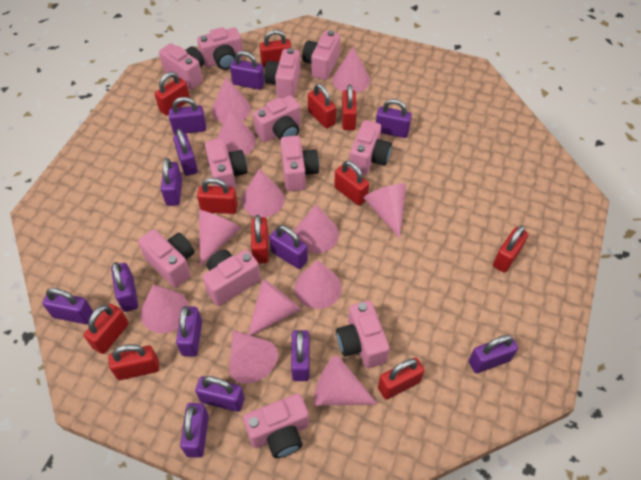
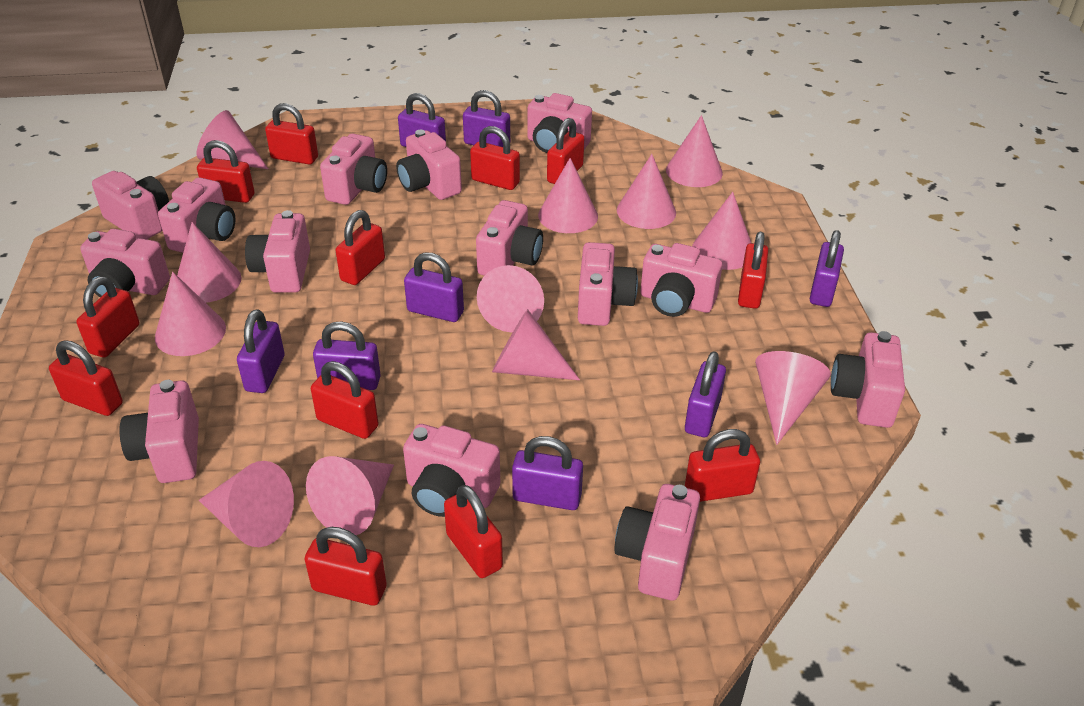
pink camera: [138,229,194,288] [159,43,204,89] [197,27,243,70] [202,250,261,306] [205,138,248,190] [243,394,309,458] [253,95,301,142] [264,48,301,98] [280,136,319,191] [302,30,340,80] [336,301,390,368] [349,120,392,175] = 12 -> [80,229,170,297] [92,171,169,239] [119,380,199,483] [158,177,236,253] [245,210,310,293] [320,134,387,205] [396,130,462,200] [403,424,500,517] [476,200,543,276] [527,93,592,153] [578,242,638,326] [614,484,700,600] [640,243,722,317] [831,331,905,428] = 14
purple padlock: [42,288,93,324] [111,262,138,312] [161,158,182,206] [169,97,206,135] [173,129,198,176] [176,306,202,357] [180,403,209,458] [195,376,244,412] [230,51,265,90] [269,225,308,269] [291,330,310,381] [376,99,412,138] [469,335,518,373] = 13 -> [237,309,285,393] [313,321,381,390] [398,93,446,147] [404,252,464,322] [463,90,510,147] [512,436,583,510] [685,351,726,437] [810,230,844,307] = 8
red padlock: [84,304,129,354] [109,344,159,380] [155,72,190,116] [197,178,238,214] [251,215,269,264] [260,30,292,68] [308,84,336,128] [334,161,369,206] [342,84,357,130] [378,357,425,400] [493,225,528,273] = 11 -> [49,340,123,416] [76,276,139,357] [197,140,255,203] [265,103,318,165] [305,527,387,606] [311,361,379,439] [336,210,385,285] [444,485,503,578] [470,126,520,190] [547,118,584,184] [685,429,760,502] [738,232,768,309] = 12

